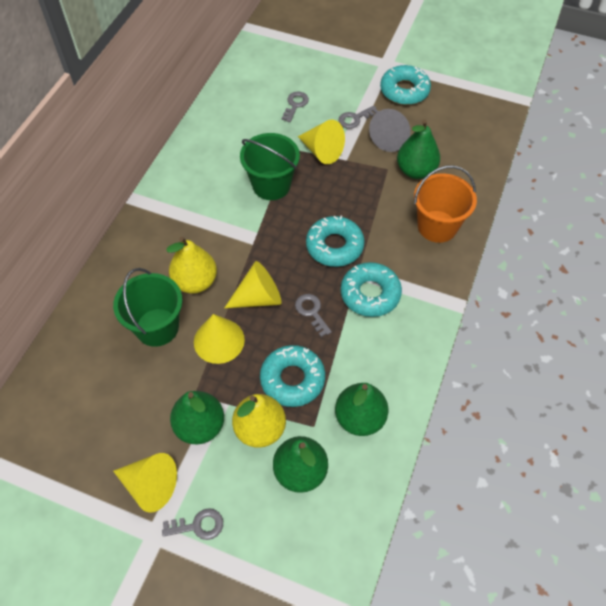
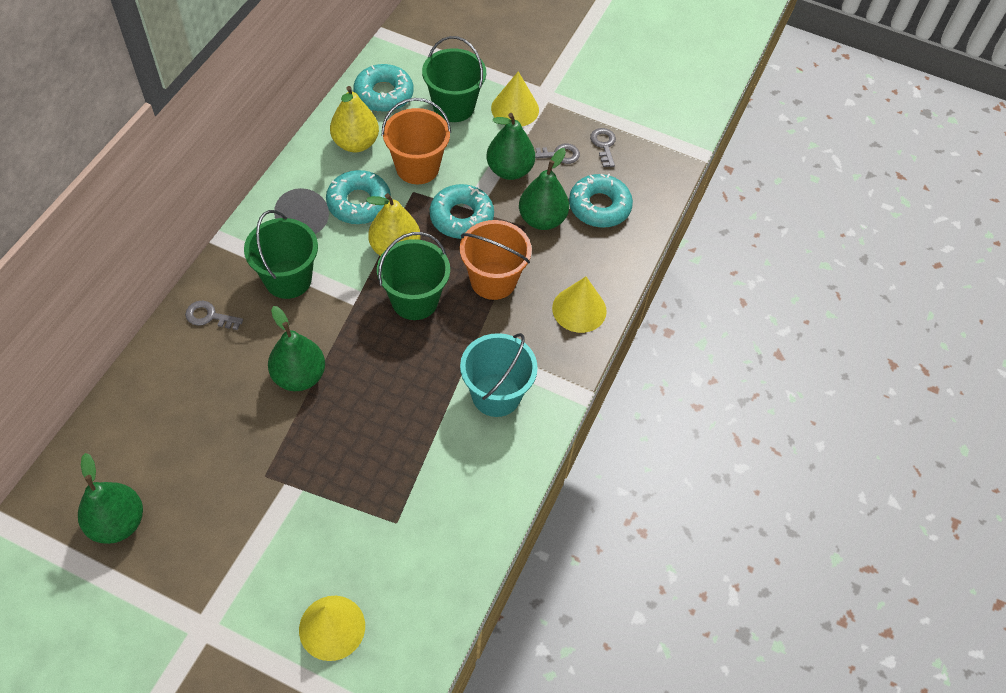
green bucket: [113,268,183,347] [240,133,300,200] = 2 -> [244,210,318,299] [377,232,450,320] [422,36,486,122] = 3
grey key: [162,508,223,540] [282,91,309,122] [295,294,332,337] [338,105,379,129] = 4 -> [185,301,243,330] [535,143,580,164] [590,128,616,167] = 3
orange bucket: [414,165,477,243] = 1 -> [382,98,451,184] [460,220,532,300] = 2
turquoise bucket: none = 0 -> [460,333,538,417] = 1
yellow cone: [113,453,177,513] [194,314,245,364] [225,261,281,308] [298,119,345,164] = 4 -> [299,596,365,661] [491,71,539,126] [552,277,607,333] = 3

